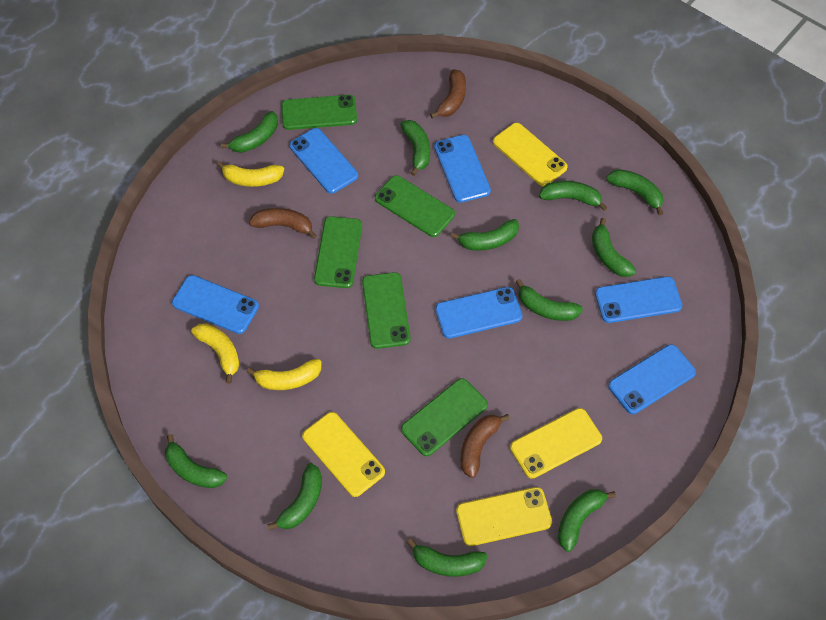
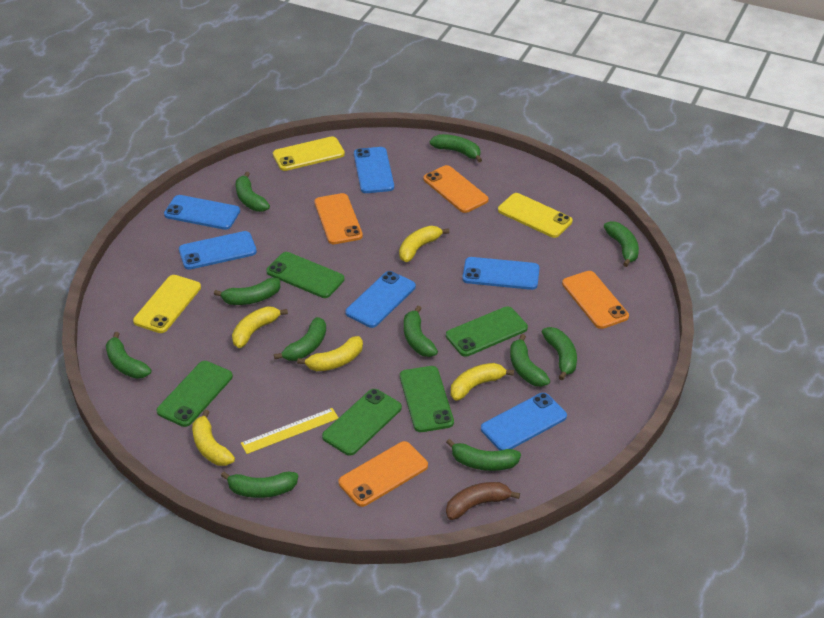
brown banana: [249,208,317,239] [430,69,466,118] [461,414,510,478] = 3 -> [446,482,520,520] = 1
orange phone: none = 0 -> [314,193,363,244] [339,441,428,507] [423,165,489,213] [562,271,629,329] = 4
yellow banana: [191,323,240,384] [217,161,284,187] [247,359,321,390] = 3 -> [192,410,235,466] [232,306,288,348] [297,336,363,371] [399,226,449,262] [451,363,514,401] = 5
yellow phone: [302,412,385,497] [456,487,552,546] [493,123,568,186] [510,408,602,479] = 4 -> [133,275,201,333] [273,136,345,171] [498,193,572,238] = 3
yellow ruler: none = 0 -> [241,408,339,454] = 1

